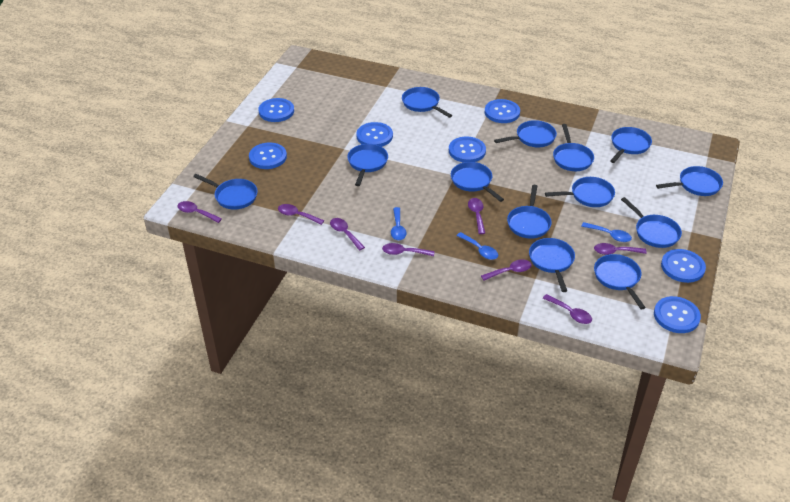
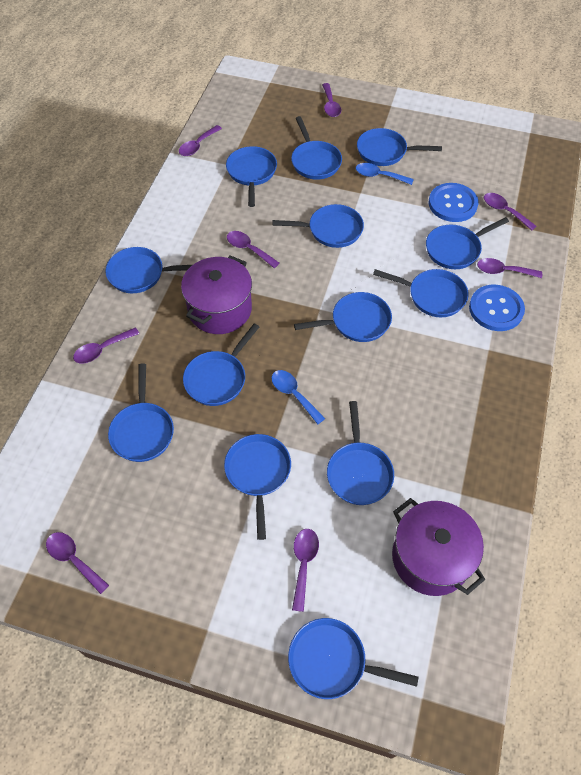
blue button: [249,143,287,169] [259,98,294,122] [356,122,393,147] [449,137,486,162] [485,99,520,123] [654,296,701,333] [661,249,706,283] = 7 -> [429,183,479,222] [469,285,525,331] = 2
blue spoon: [391,207,407,240] [456,232,498,260] [581,222,632,242] = 3 -> [271,370,325,424] [356,163,414,185] = 2
purple pot: none = 0 -> [181,255,252,334] [392,498,485,596] = 2

